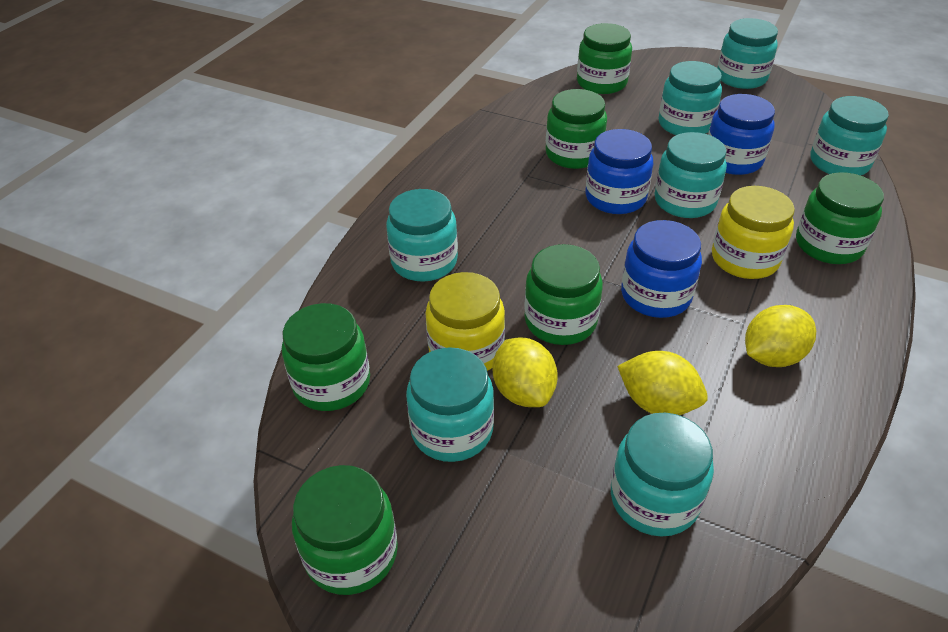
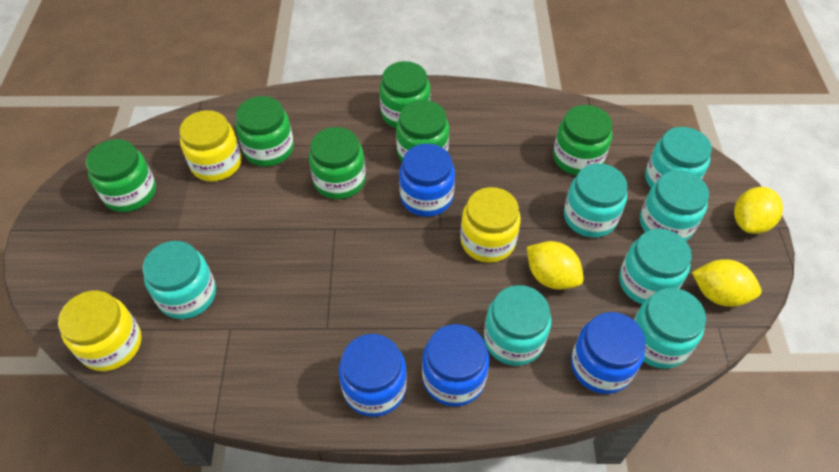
blue jar: [585,129,653,214] [621,220,702,318] [708,94,775,175] = 3 -> [339,334,407,417] [399,144,455,217] [422,324,489,407] [571,312,646,394] = 4
yellow jar: [425,272,505,371] [712,186,795,279] = 2 -> [58,291,141,371] [179,110,242,182] [460,187,521,263] = 3

